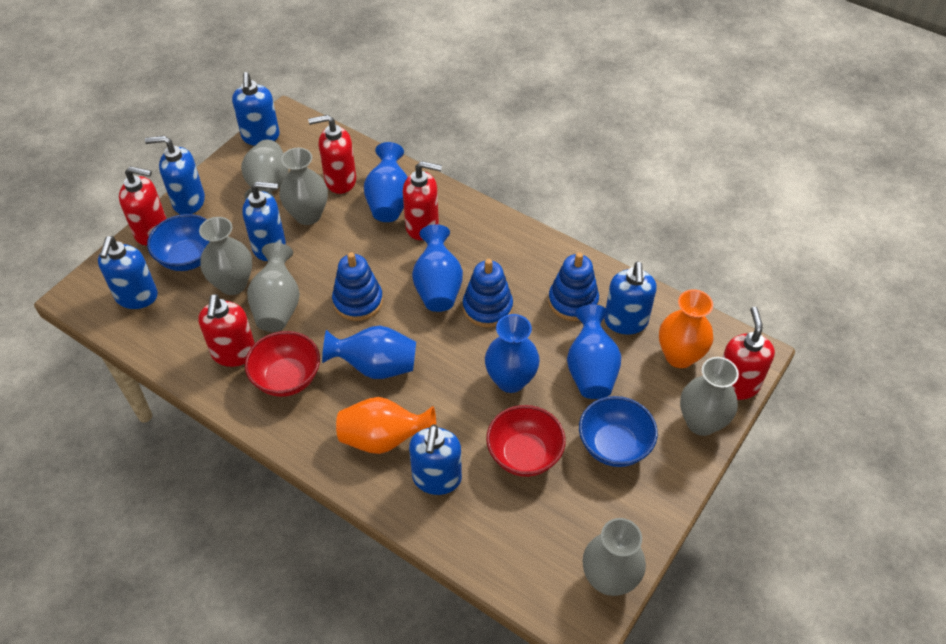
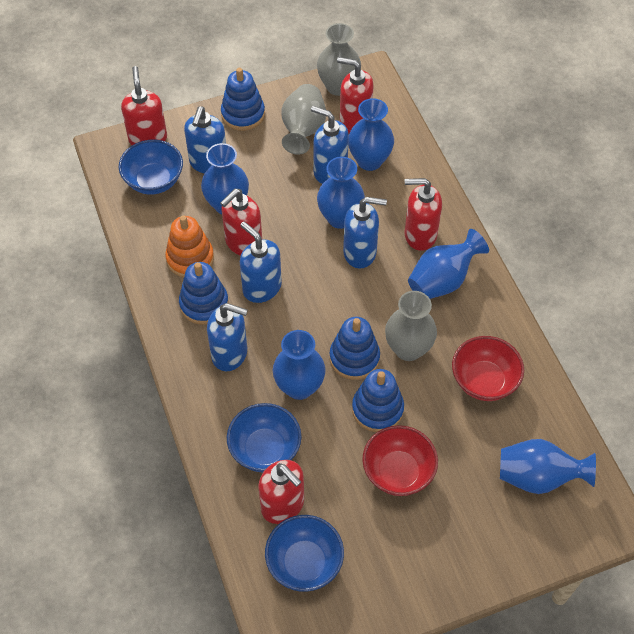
blue bowl: [147,214,210,271] [579,396,658,467] = 2 -> [119,140,183,195] [227,403,301,473] [265,515,344,592] = 3
blue soap dispenser: [98,236,158,309] [145,136,205,214] [232,72,280,146] [242,181,286,261] [409,424,462,495] [604,262,657,335] = 6 -> [184,106,226,174] [207,303,248,371] [240,222,282,303] [311,106,349,184] [343,197,387,269] = 5
blue stacking toy: [332,252,383,321] [463,259,513,327] [548,252,599,321] = 3 -> [179,262,228,325] [221,68,265,131] [330,317,380,380] [352,369,404,432] = 4
blue vase: [322,325,416,379] [364,142,408,222] [412,224,463,312] [485,314,540,393] [567,305,621,399] = 5 -> [201,143,249,214] [273,330,326,400] [317,157,365,229] [348,98,394,171] [408,229,489,299] [500,439,596,494] = 6
grey vase: [199,217,252,295] [241,140,289,200] [247,243,300,332] [279,148,328,225] [583,518,646,596] [680,357,739,436] = 6 -> [281,84,326,155] [317,23,361,96] [385,291,437,361] = 3
orange stacking toy: none = 0 -> [165,216,214,278] = 1
orange vase: [336,397,436,454] [659,289,713,368] = 2 -> none = 0

